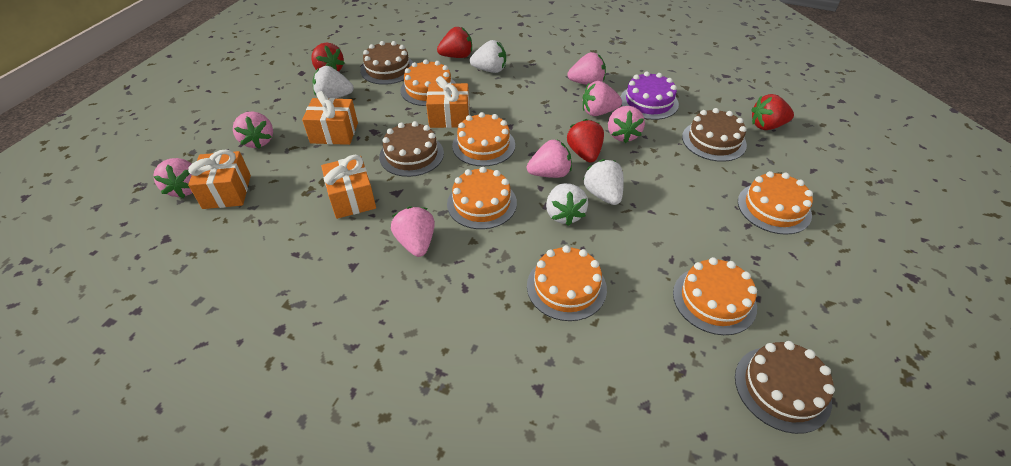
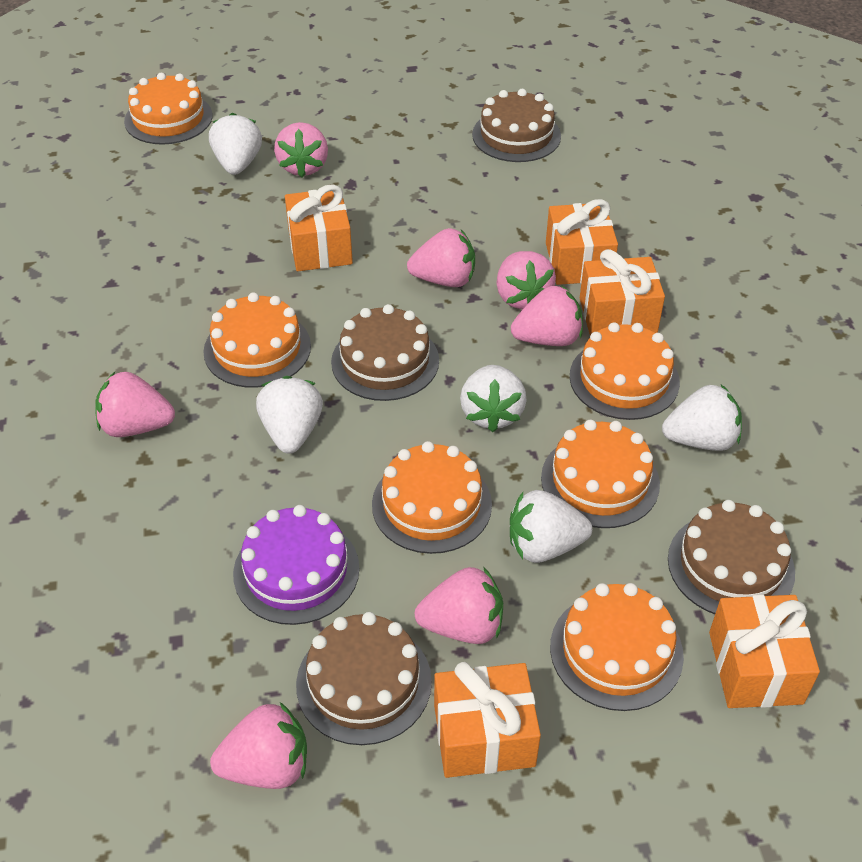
orange gift: [188,149,251,209] [302,91,358,145] [321,155,376,219] [426,76,470,128] = 4 -> [285,185,353,271] [434,662,541,778] [546,199,618,285] [580,249,665,335] [709,595,820,708] = 5
red strawberry: [311,42,345,72] [437,27,472,58] [567,119,604,163] [751,94,794,130] = 4 -> none = 0
white strawberry: [313,66,353,99] [470,40,506,73] [546,183,588,226] [583,159,624,205] = 4 -> [209,113,262,175] [256,376,323,454] [460,365,527,432] [510,490,592,563] [662,385,742,451] = 5

